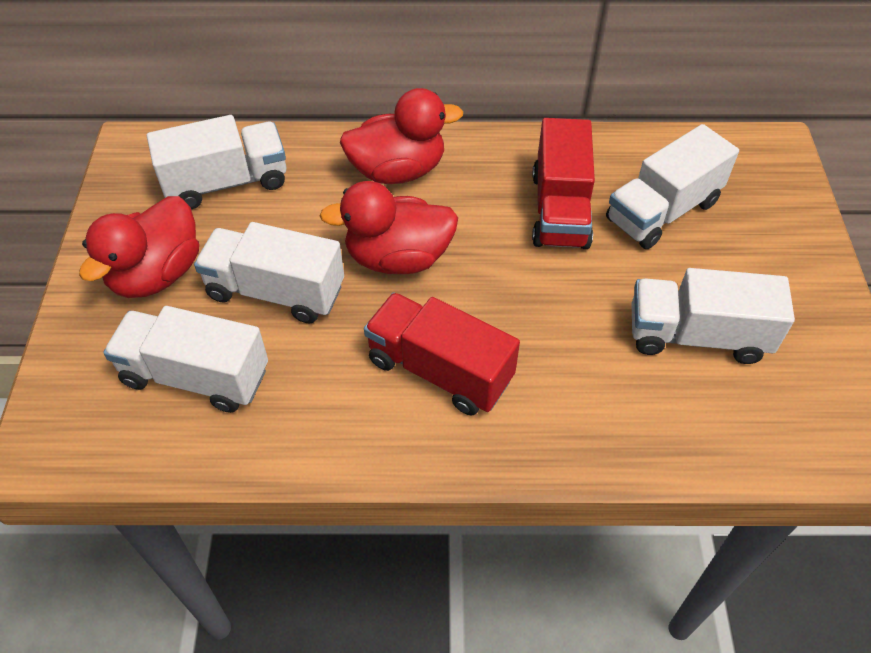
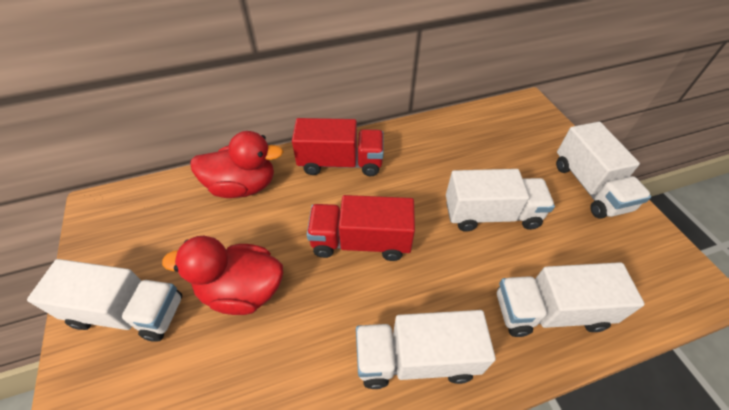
red duck: [79,196,199,298] [319,181,458,274] [340,88,463,184] = 3 -> [162,236,283,315] [190,131,284,198] = 2

